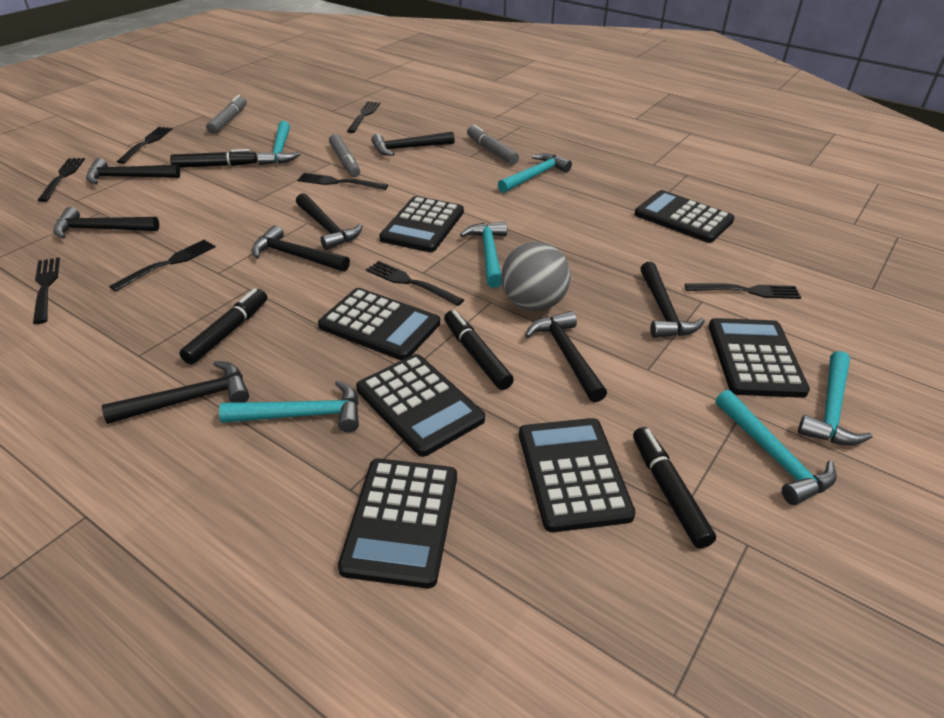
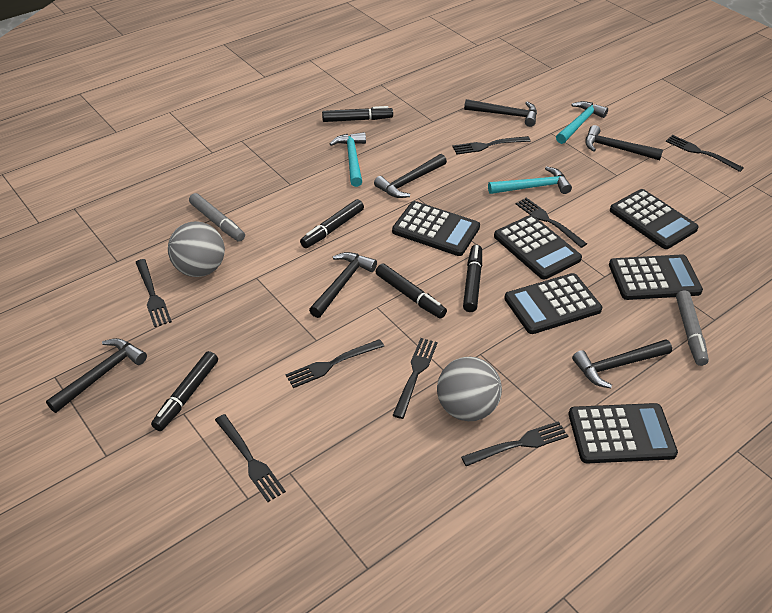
black calculator: [318,288,440,361] [338,458,457,589] [356,354,485,457] [379,196,464,252] [519,418,636,532] [635,190,735,243] [708,318,810,398] = 7 -> [392,201,480,256] [494,215,582,280] [504,273,602,334] [569,403,678,463] [609,254,703,300] [610,189,699,249] = 6
black hammer: [53,207,159,239] [86,158,180,184] [102,361,249,424] [252,225,350,272] [296,193,363,250] [371,131,455,156] [525,311,607,402] [640,262,705,338] = 8 -> [46,338,147,413] [309,252,377,318] [374,154,447,198] [464,99,537,127] [572,339,672,388] [585,125,663,160] = 6
black marker: [170,149,257,168] [179,289,267,365] [444,310,514,390] [633,427,716,549] = 4 -> [151,351,218,431] [300,199,364,248] [322,106,393,122] [376,264,447,319] [463,245,482,312] = 5
grey ball: [501,241,571,311] = 1 -> [168,221,225,277] [437,357,502,421] = 2
grey marker: [206,95,247,134] [329,134,360,177] [467,125,519,165] = 3 -> [189,193,245,242] [676,290,709,366] = 2
turquoise hammer: [219,380,359,432] [257,121,301,165] [460,222,507,288] [498,153,572,193] [716,390,837,505] [798,351,873,445] = 6 -> [330,132,366,187] [488,166,572,194] [556,101,608,144] = 3

